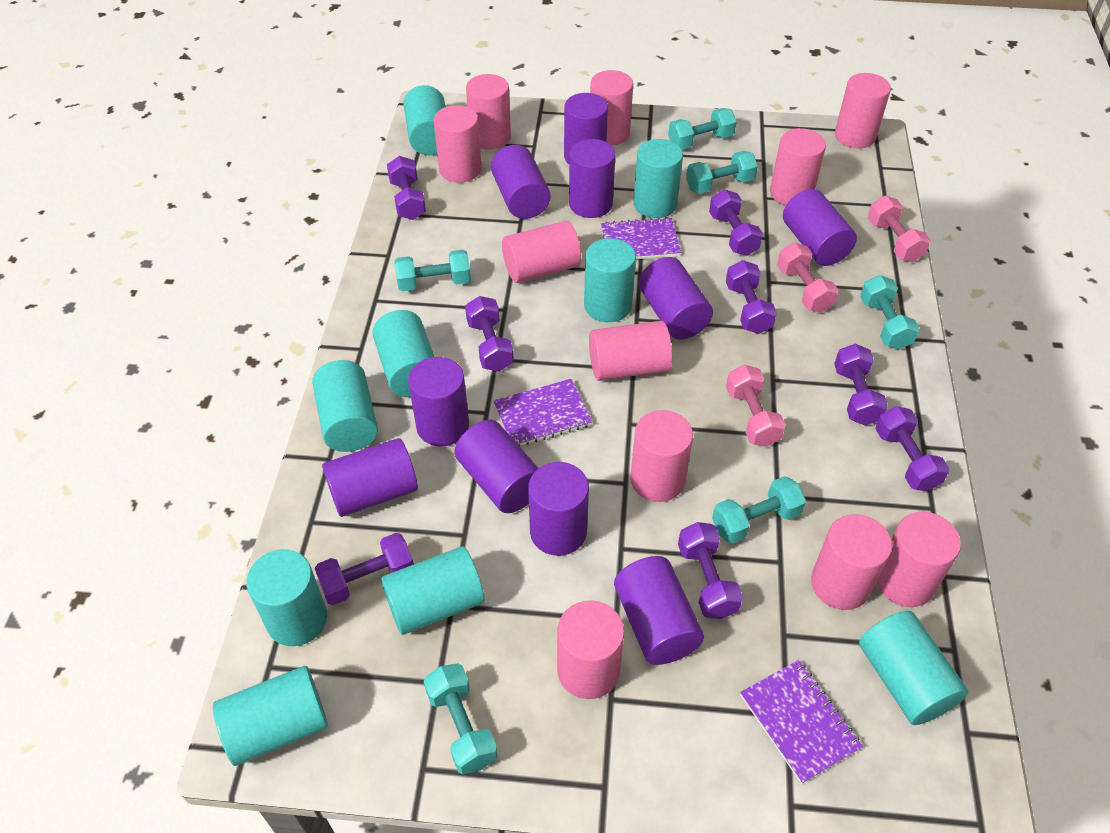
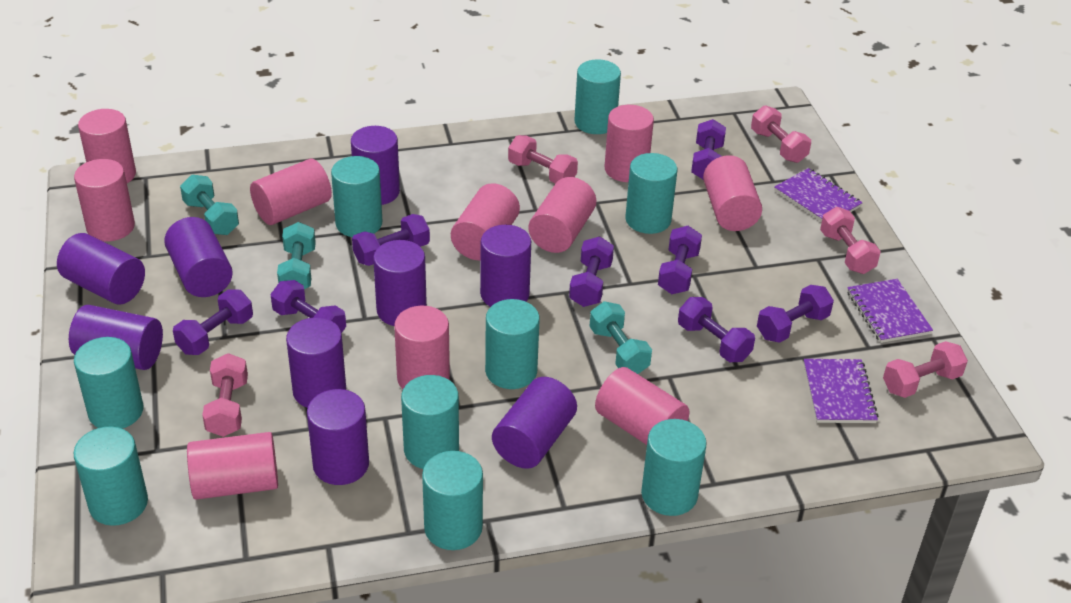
pink cylinder: [434,105,481,183] [466,74,511,150] [502,221,581,283] [557,600,624,699] [589,321,672,381] [590,70,633,145] [630,410,693,502] [770,128,826,206] [811,514,892,610] [835,73,891,148] [877,512,961,607] = 11 -> [74,159,135,241] [78,109,136,183] [187,432,278,500] [250,158,332,225] [394,306,450,389] [451,183,520,260] [528,177,596,253] [595,367,689,445] [605,105,654,182] [703,155,762,231] = 10
pink dumbbell: [726,365,786,447] [777,243,838,313] [868,196,930,262] = 3 -> [202,353,248,437] [508,135,578,184] [751,105,811,163] [820,207,881,274] [883,341,968,398] = 5
purple cylinder: [322,438,418,517] [408,357,469,446] [455,420,538,513] [491,145,551,219] [528,462,589,556] [564,93,608,164] [569,139,616,218] [614,556,704,665] [639,257,713,339] [783,189,857,266] = 10 -> [57,233,145,304] [69,305,163,370] [164,217,233,297] [286,317,346,408] [307,389,369,485] [351,126,400,205] [373,240,427,326] [480,225,531,307] [492,377,577,469] = 9
turquoise dumbbell: [394,250,471,291] [424,664,498,774] [668,108,737,150] [686,151,758,194] [712,476,806,544] [860,275,920,350] = 6 -> [180,175,239,235] [277,222,316,289] [590,301,652,374] = 3

